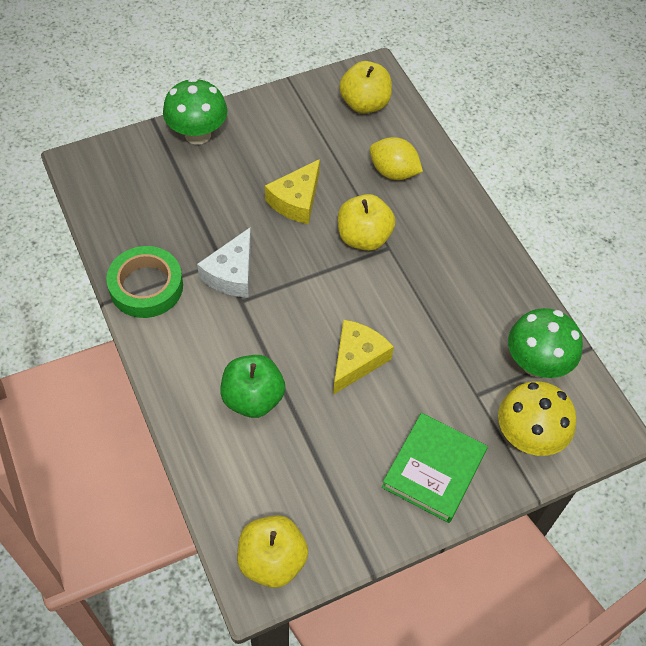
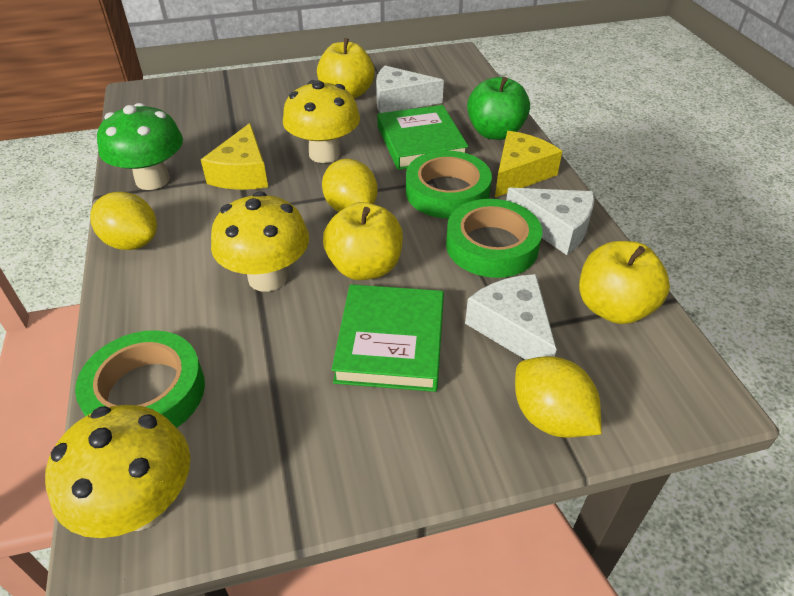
green book: [382,413,488,523] = 1 -> [331,284,444,392] [377,105,469,170] = 2
green mushroom: [163,78,227,145] [508,308,583,378] = 2 -> [97,103,183,190] = 1
green tape: [106,246,183,318] = 1 -> [75,330,205,428] [406,150,492,219] [446,199,542,278] = 3
white cheese: [197,228,251,298] = 1 -> [376,66,444,113] [465,274,557,360] [506,188,594,255] = 3
yellow lemon: [370,137,423,180] = 1 -> [90,192,157,250] [322,159,378,212] [515,356,602,438] = 3
yellow mushroom: [498,381,576,456] = 1 -> [45,405,190,538] [211,191,309,292] [283,80,360,163] = 3

